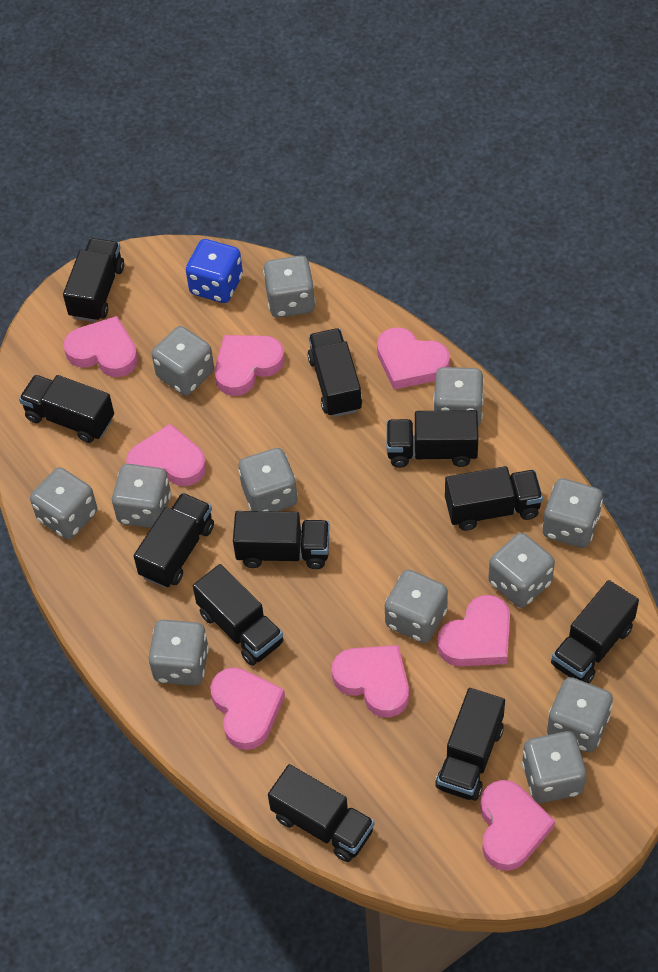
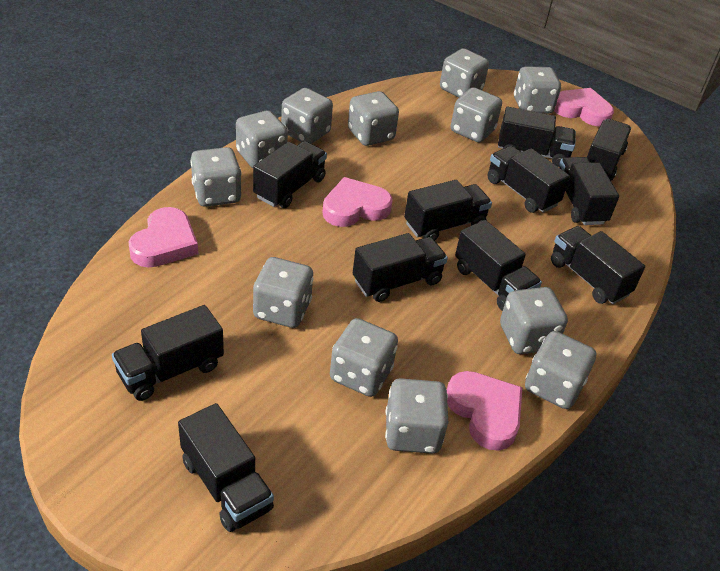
blue dice: [186,239,243,303] = 1 -> none = 0
pink heart: [63,316,138,377] [126,424,206,486] [210,667,285,750] [215,335,285,396] [332,645,409,717] [377,327,450,390] [437,595,510,666] [480,780,555,871] = 8 -> [128,207,198,267] [322,177,393,227] [447,371,523,451] [554,88,614,127] = 4

